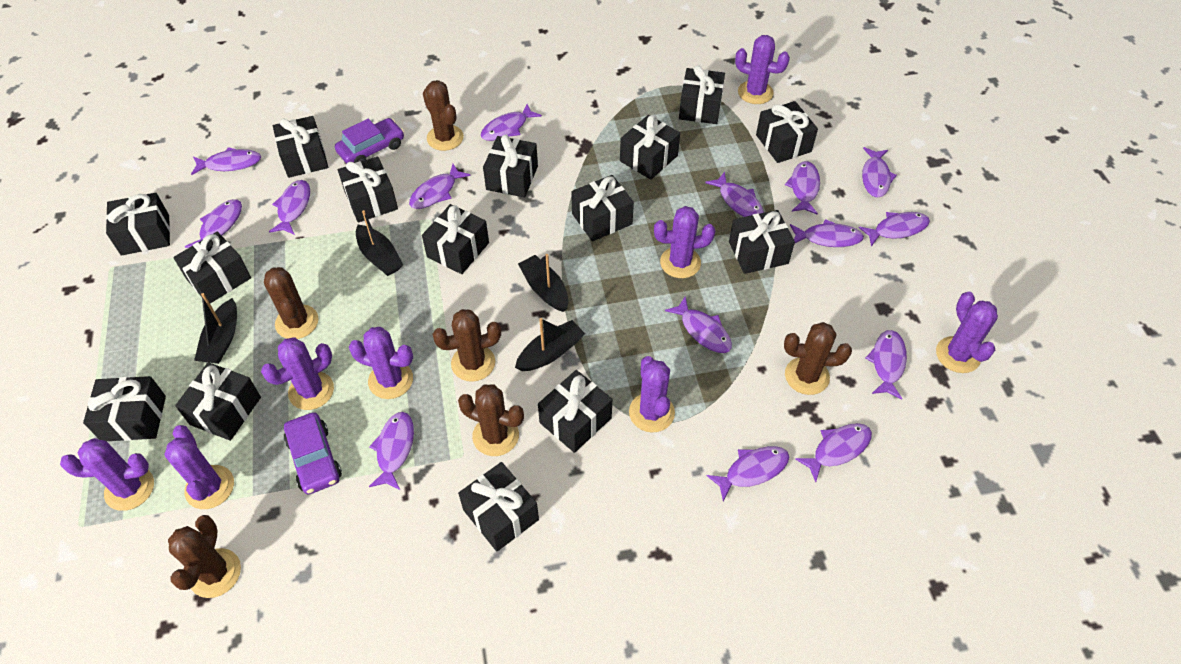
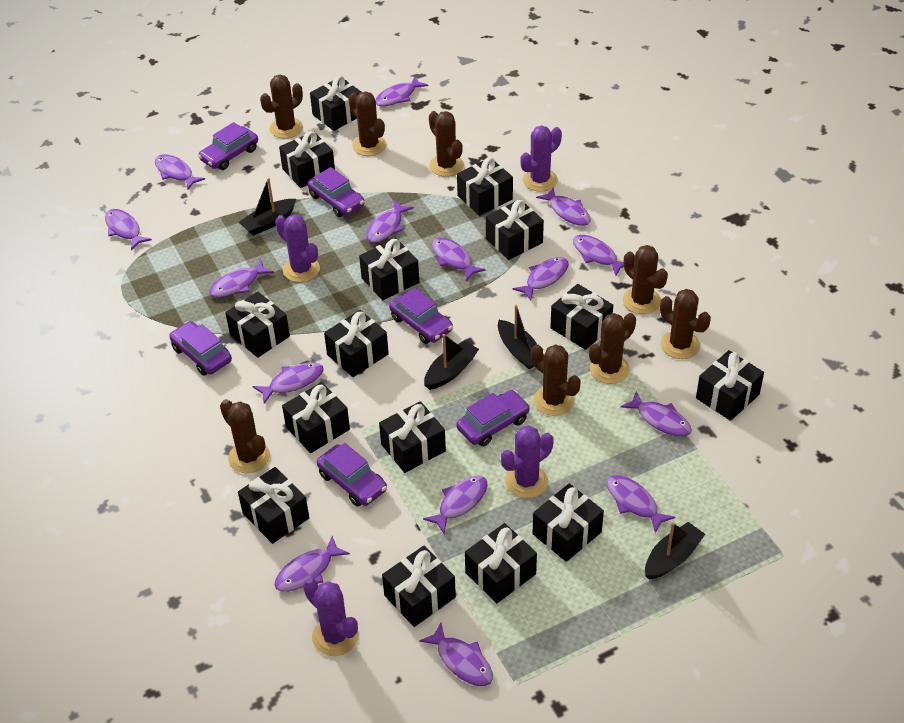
brown cactus: [168,515,241,598] [264,267,318,339] [423,80,464,151] [432,309,501,382] [458,384,524,456] [784,322,852,395] = 6 -> [220,399,270,473] [260,75,303,139] [348,92,386,156] [429,111,464,177] [531,344,581,416] [589,313,636,384] [623,245,668,314] [660,289,711,359] = 8
purple cactus: [60,438,154,511] [164,425,234,509] [261,337,334,410] [349,327,413,399] [629,356,675,433] [654,206,715,278] [735,35,790,104] [936,292,998,373] = 8 -> [275,214,320,282] [303,578,359,656] [501,426,554,498] [520,126,562,192] = 4
purple car: [284,412,342,494] [335,118,404,164] = 2 -> [169,321,232,376] [198,122,258,170] [307,167,365,217] [317,443,387,507] [389,288,453,344] [456,390,530,447] = 6

